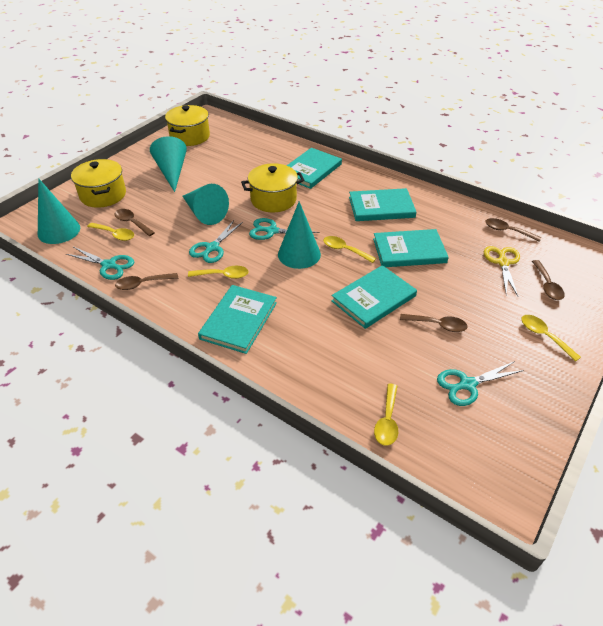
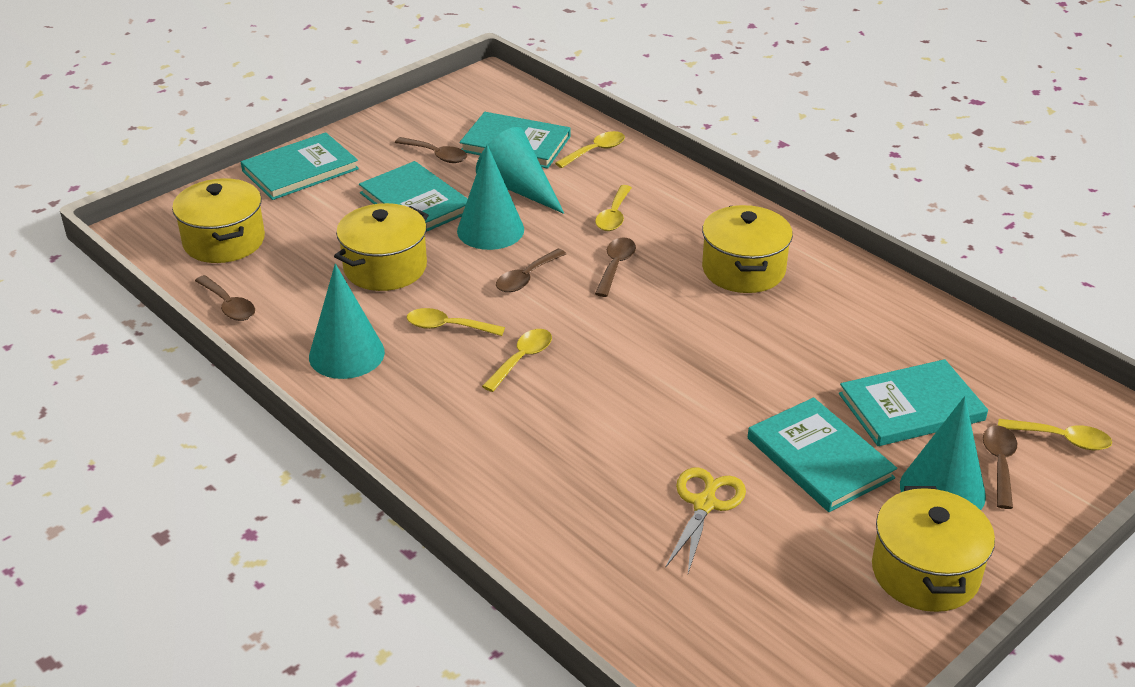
turquoise scissors: [66,247,134,280] [189,220,243,263] [249,218,319,240] [437,361,524,406] = 4 -> none = 0
yellow pot: [71,159,126,208] [165,105,210,146] [241,163,304,212] = 3 -> [172,178,265,263] [334,203,428,291] [702,205,793,293] [872,486,995,612] = 4

